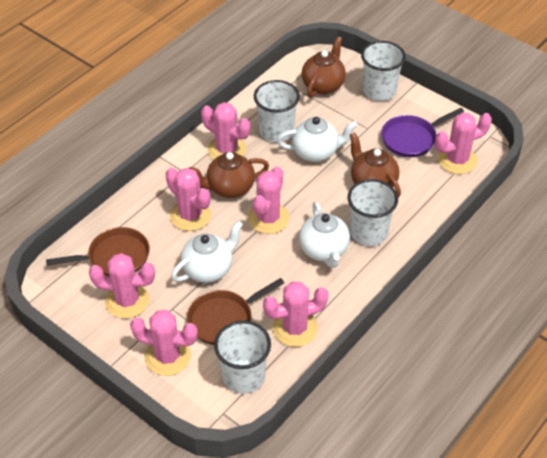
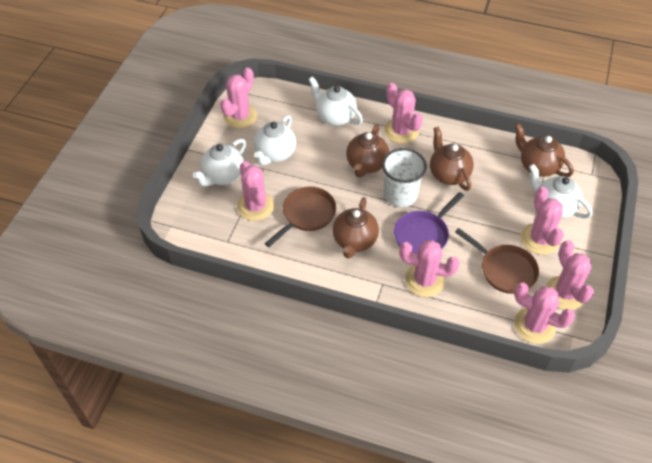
brown teapot: [189,152,269,198] [302,36,346,98] [350,132,401,198] = 3 -> [333,197,379,259] [346,124,389,178] [430,126,474,191] [515,124,574,177] = 4
white cup: [214,321,271,394] [254,80,300,142] [348,179,398,246] [361,41,406,101] = 4 -> [382,148,427,207] = 1
white teapot: [171,221,243,283] [277,117,358,162] [299,202,350,268] = 3 -> [193,139,246,187] [254,115,296,166] [308,76,363,126] [529,164,593,219] = 4

